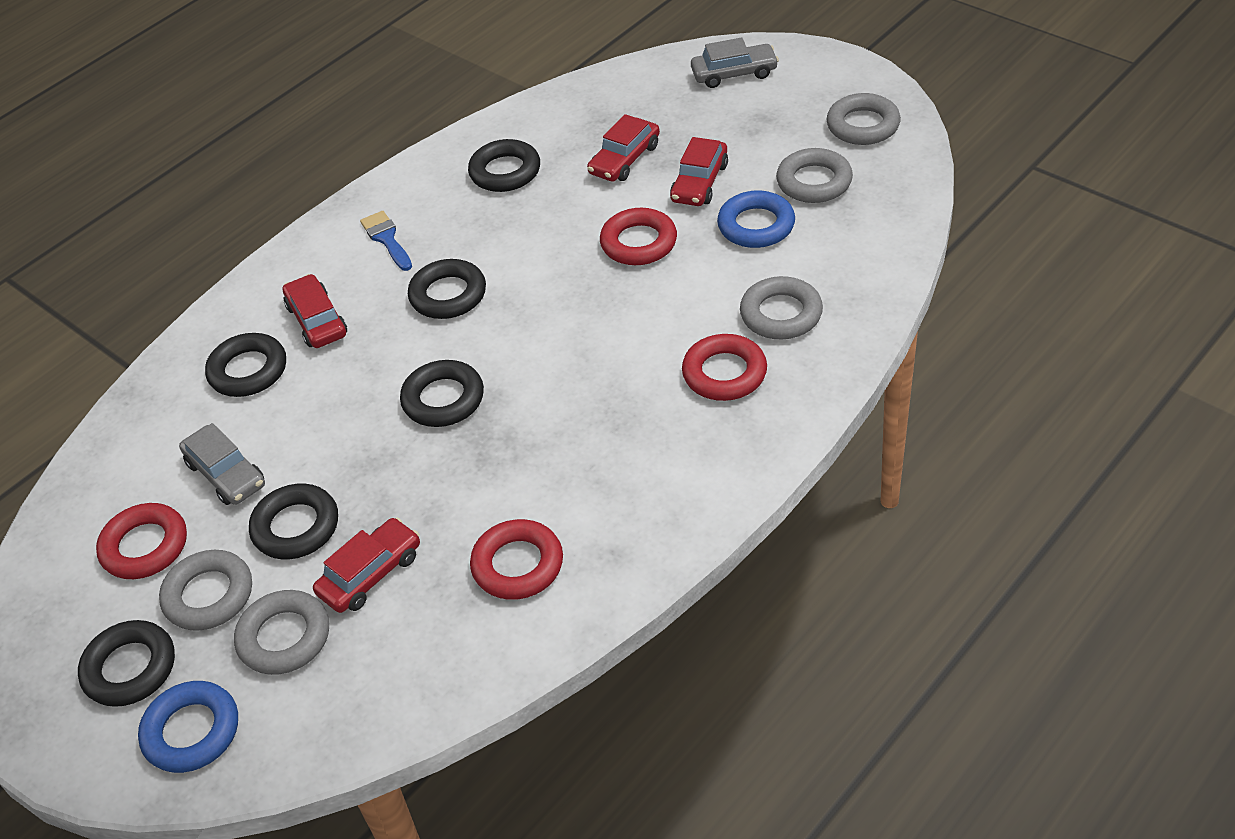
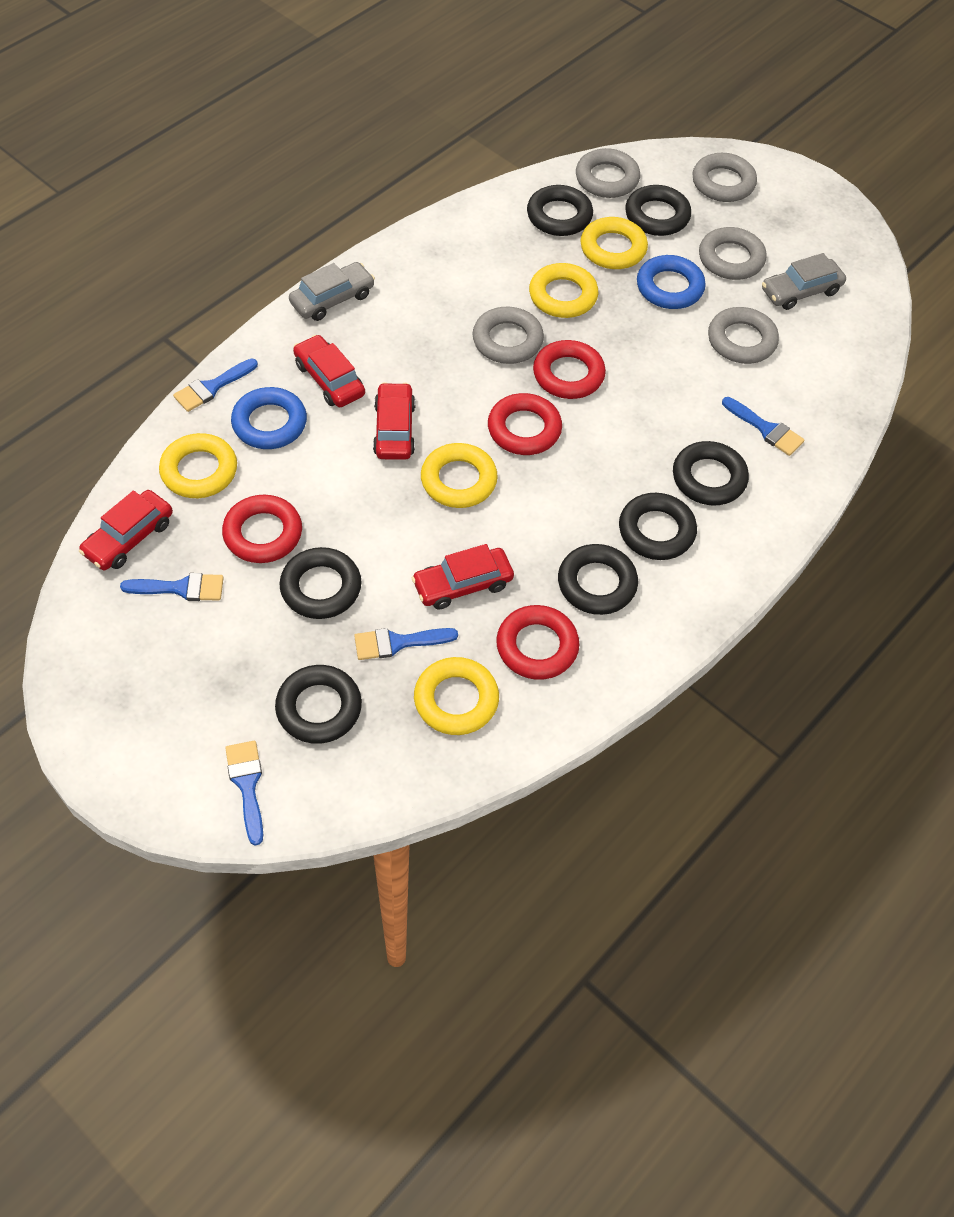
black ring: [78,620,175,707] [205,333,286,397] [249,484,338,559] [400,360,484,427] [408,259,486,319] [468,139,540,192] = 6 -> [275,665,362,744] [280,547,362,619] [527,185,593,236] [558,544,638,615] [619,493,697,560] [626,185,691,236] [673,441,749,505] = 7
blue brush: [360,211,412,271] = 1 -> [120,573,224,601] [173,358,258,412] [225,741,263,845] [354,628,458,660] [722,397,805,456] = 5
yellow ring: none = 0 -> [159,433,237,498] [414,657,499,735] [421,443,498,508] [529,263,598,318] [580,217,648,269] = 5

